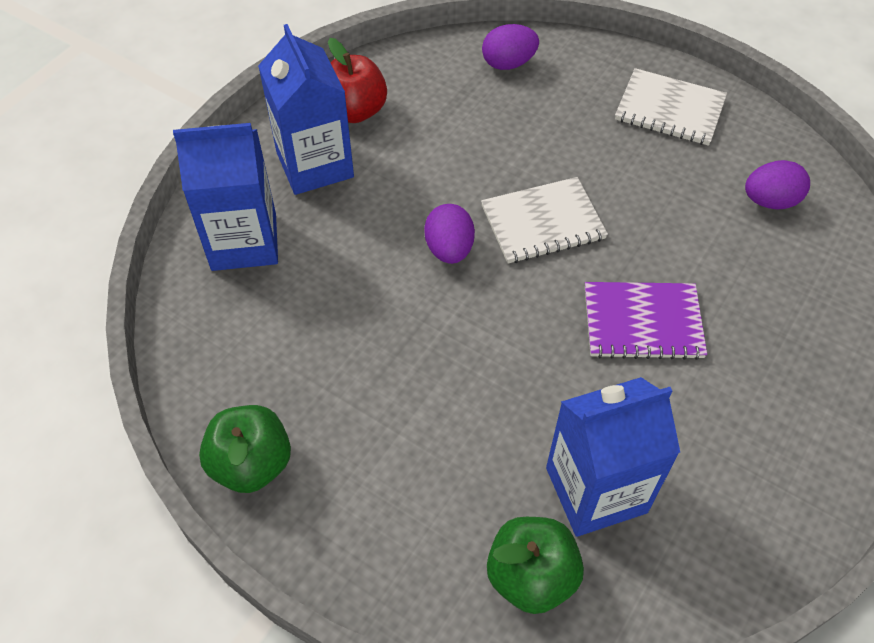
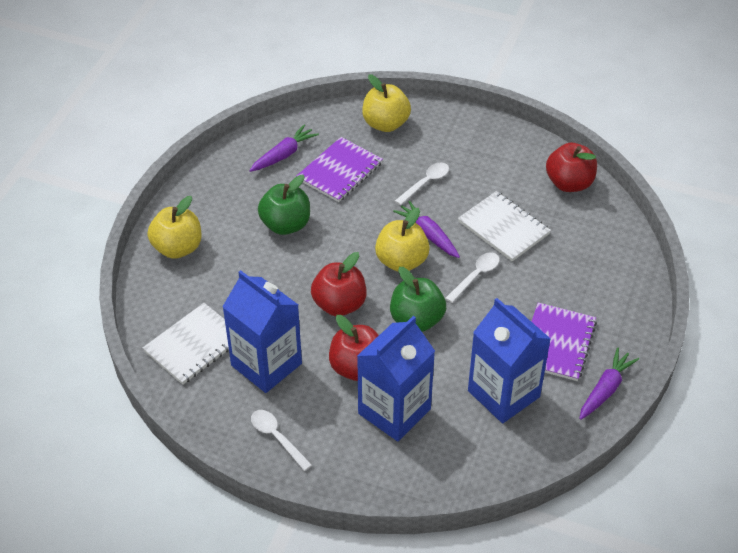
purple carrot: none = 0 -> [249,124,319,172] [393,201,460,258] [579,347,639,420] = 3
purple egg: [424,204,475,264] [482,24,539,70] [745,160,810,210] = 3 -> none = 0
purple notebook: [585,282,707,360] = 1 -> [297,137,383,202] [531,302,597,381] = 2
red apple: [328,38,387,123] = 1 -> [311,252,367,316] [329,315,379,381] [546,143,597,192] = 3
white spoon: none = 0 -> [251,410,312,471] [395,162,449,205] [445,252,500,303] = 3
yellow apple: none = 0 -> [148,196,202,259] [362,74,411,132] [375,208,430,272] = 3

